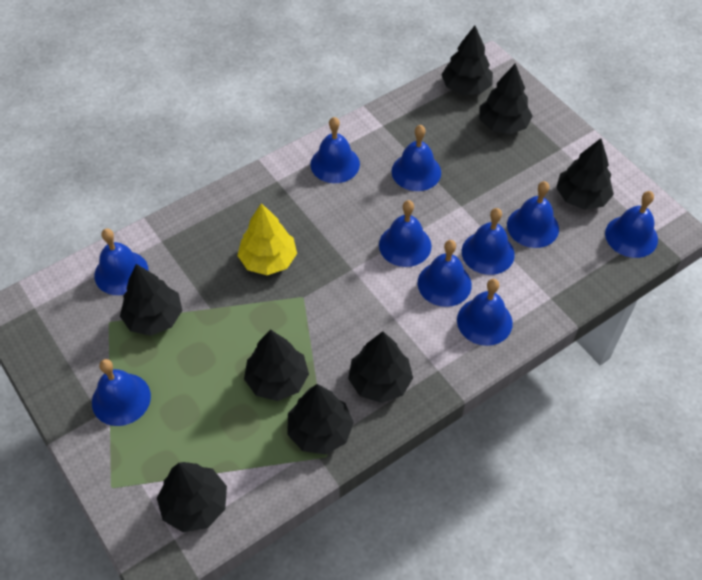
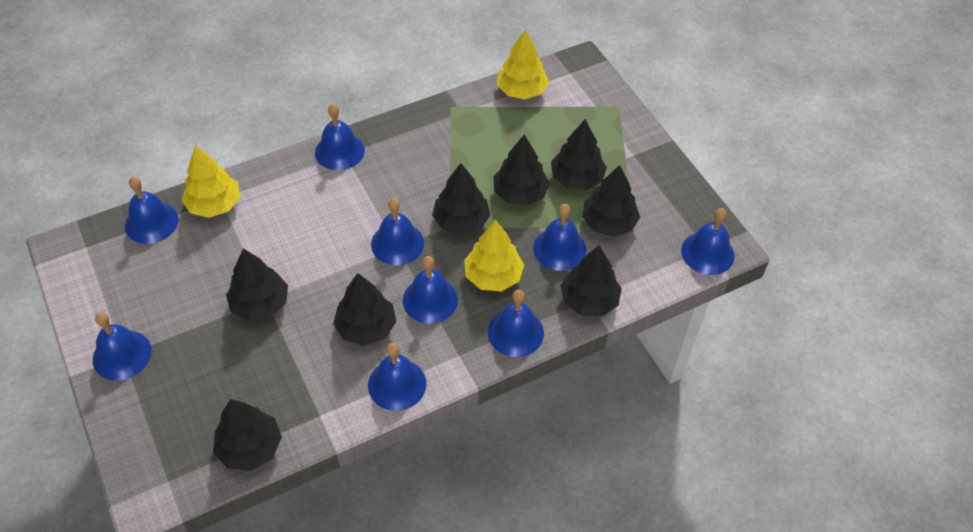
blue bell: [92,359,151,426] [94,228,148,295] [310,117,360,183] [379,200,432,267] [391,125,441,191] [418,240,472,307] [457,279,513,346] [462,208,515,275] [507,181,559,248] [605,191,658,258] = 10 -> [93,312,152,381] [125,177,178,244] [315,104,365,170] [368,343,426,411] [371,198,424,265] [403,256,458,323] [488,290,544,357] [533,204,586,271] [681,208,735,275] = 9
yellow tree: [237,203,297,275] = 1 -> [182,146,240,218] [464,220,524,291] [497,29,549,99] = 3

